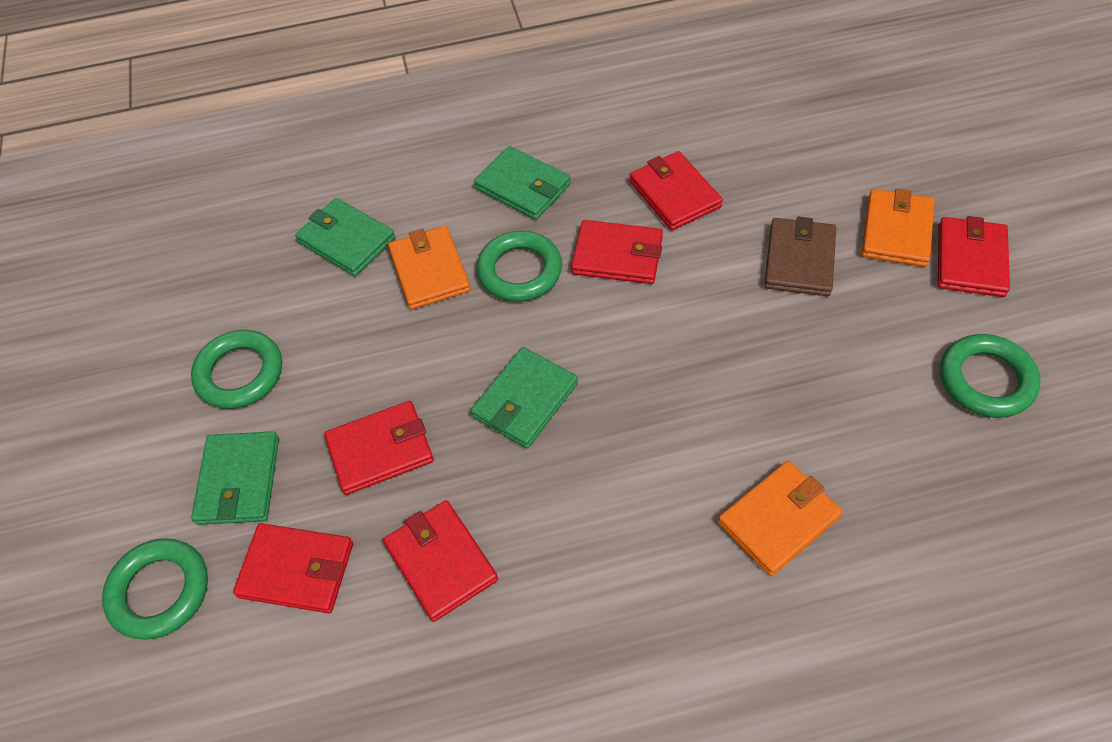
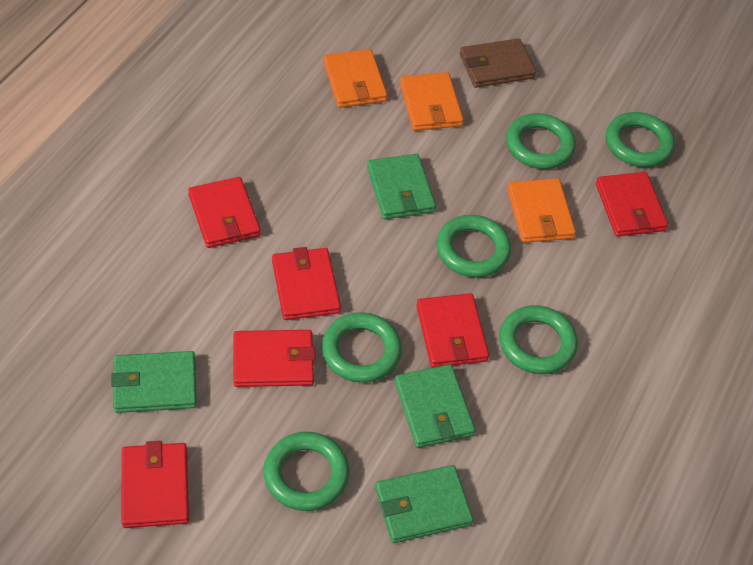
green ring: [102,538,208,640] [191,330,282,409] [477,231,562,302] [940,334,1041,418] = 4 -> [263,432,350,511] [322,312,402,383] [436,215,511,278] [499,305,578,374] [506,113,576,169] [606,112,675,167] = 6

